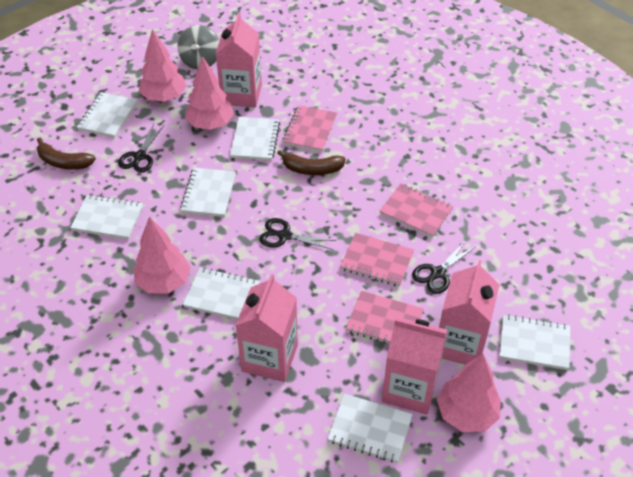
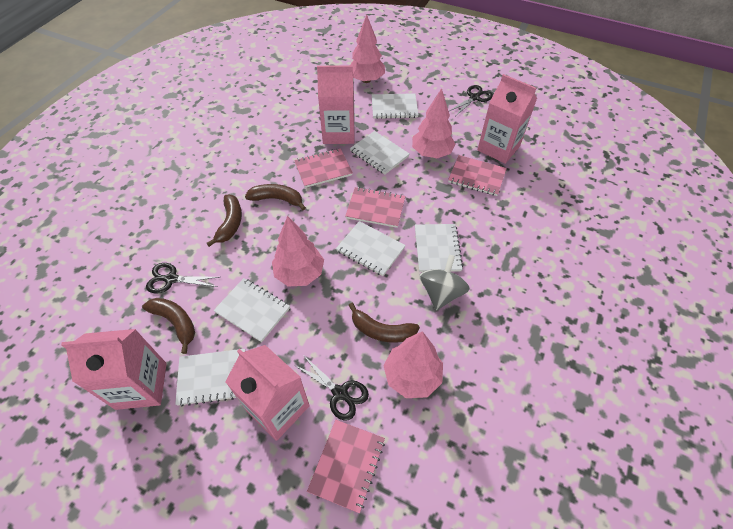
brown banana: [37,138,96,169] [277,150,346,175] = 2 -> [142,298,195,354] [207,195,242,247] [245,184,306,210] [348,303,420,343] = 4
white notebook: [70,194,143,239] [77,92,137,138] [180,168,236,217] [183,267,260,320] [230,117,280,161] [328,394,413,463] [499,315,570,370] = 7 -> [175,349,245,406] [214,278,290,342] [336,221,406,276] [350,131,409,175] [372,93,418,119] [415,224,463,272] = 6

